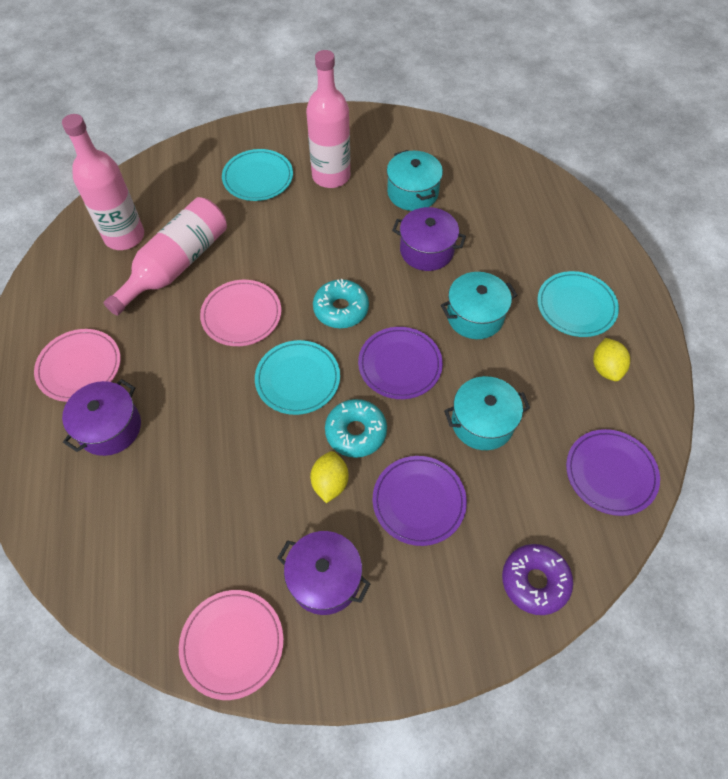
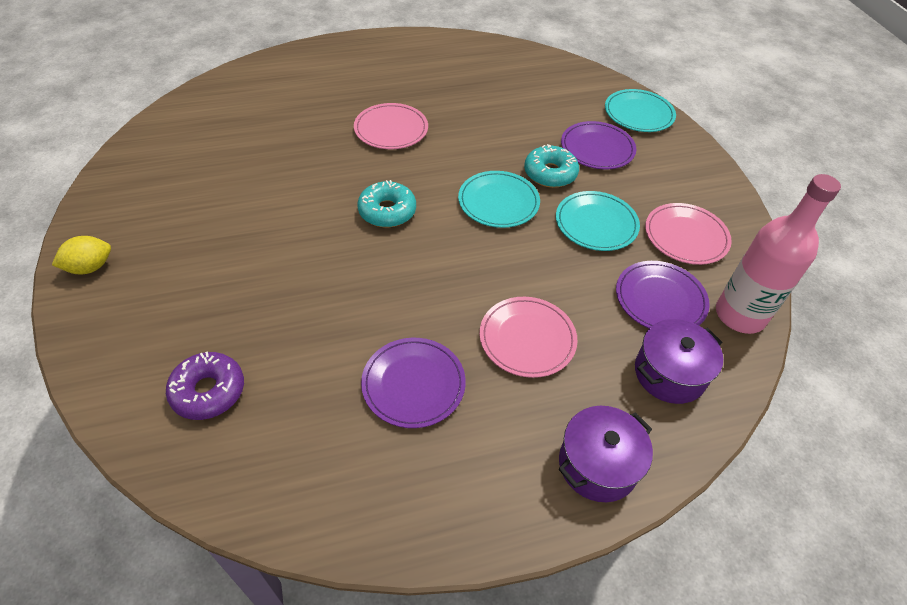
pink bottle: [62,114,144,250] [104,197,227,316] [306,50,350,188] = 3 -> [716,174,841,334] = 1
purple pot: [62,379,141,456] [277,531,371,615] [392,207,466,271] = 3 -> [559,406,653,502] [635,319,723,404] = 2
turquoise pot: [387,150,443,211] [441,272,517,339] [444,376,530,450] = 3 -> none = 0
yellow lemon: [310,451,349,503] [593,338,630,381] = 2 -> [52,236,111,274] = 1

